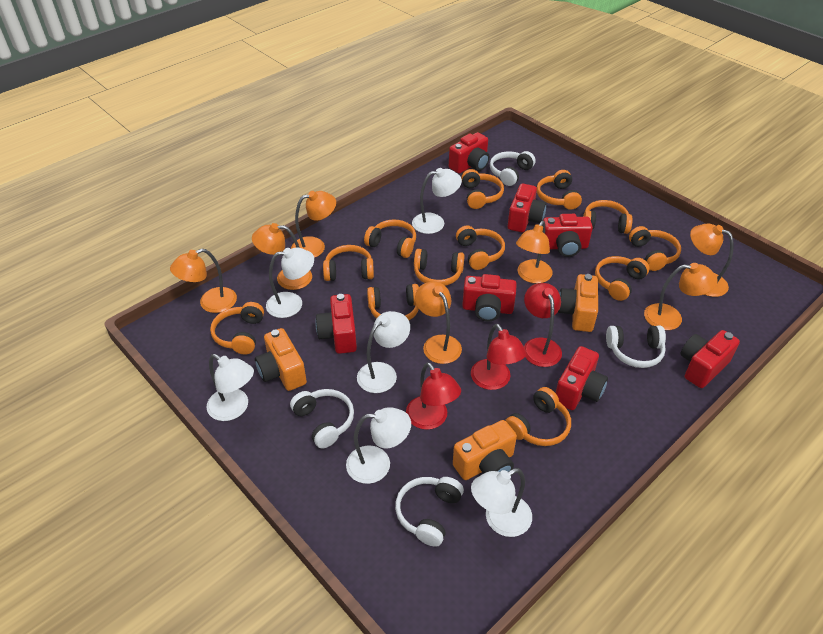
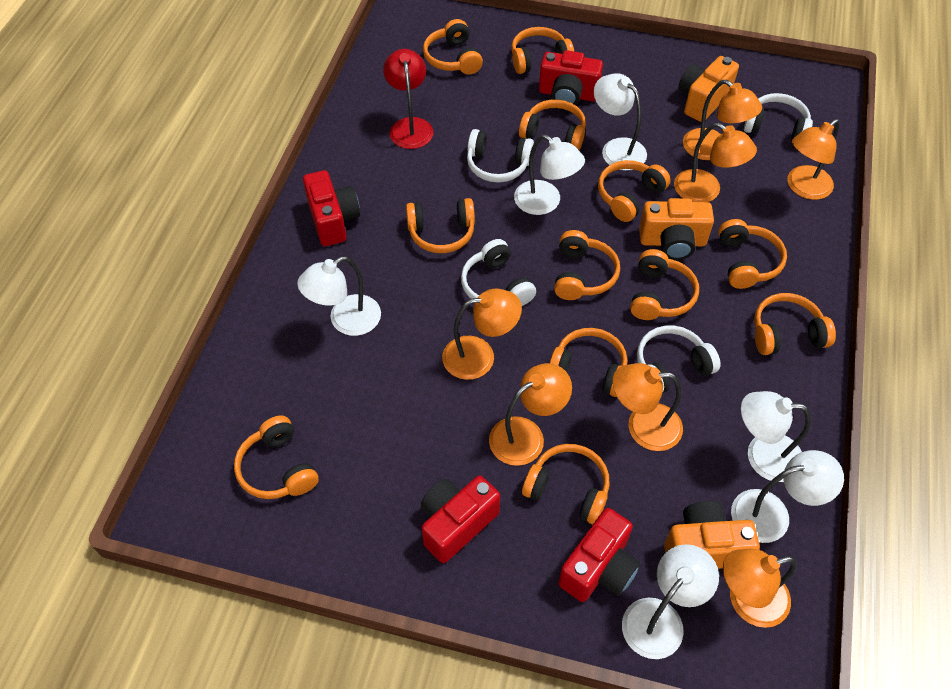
red camera: [315,294,357,354] [449,132,490,173] [462,274,517,322] [508,183,547,232] [543,214,593,257] [556,346,608,410] [680,330,740,388] = 7 -> [303,170,360,246] [421,475,500,563] [539,50,603,105] [558,508,641,602] = 4
red lamp: [406,362,461,430] [471,324,527,390] [524,283,562,367] = 3 -> [383,49,433,149] = 1

